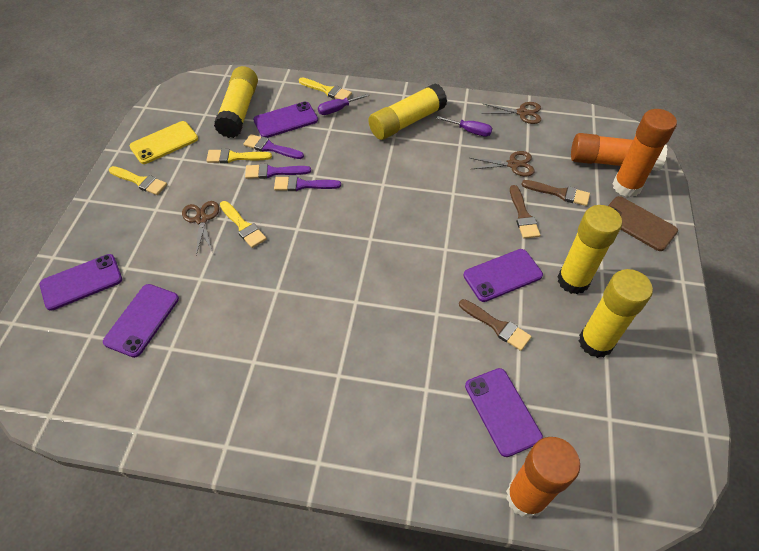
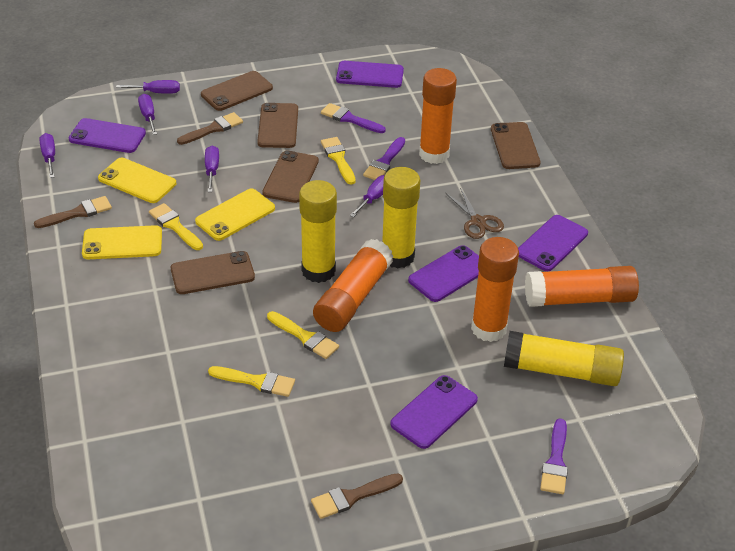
brown phone: [608,196,678,251] = 1 -> [171,251,255,294] [201,71,273,111] [257,103,298,148] [262,151,319,203] [491,122,541,169] = 5
brown scissors: [182,201,219,255] [470,151,535,176] [482,102,541,124] = 3 -> [446,188,504,239] = 1
orange glue stick: [506,437,580,518] [571,133,667,171] [612,109,677,197] = 3 -> [313,239,394,332] [419,68,457,164] [471,237,519,342] [525,266,639,307] = 4
purple screwdriver: [318,93,370,115] [436,116,492,137] = 2 -> [39,133,55,178] [116,80,180,94] [138,94,157,135] [205,146,219,192] [350,175,385,217] = 5
yellow glue stick: [214,66,258,138] [369,83,447,140] [558,205,622,294] [579,269,653,358] = 4 -> [299,180,337,283] [382,167,420,268] [504,331,624,386] = 3
yellow phone: [130,121,198,164] = 1 -> [82,225,162,259] [98,158,176,203] [195,188,275,241] = 3

